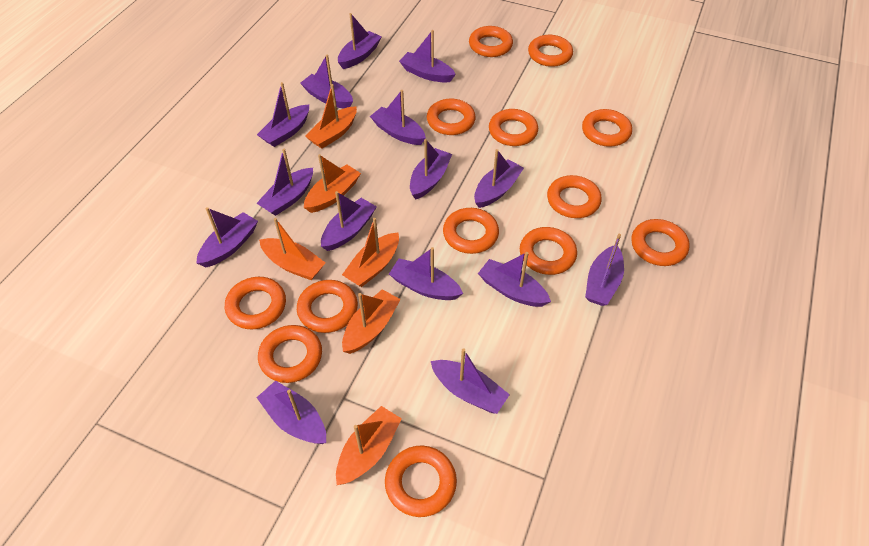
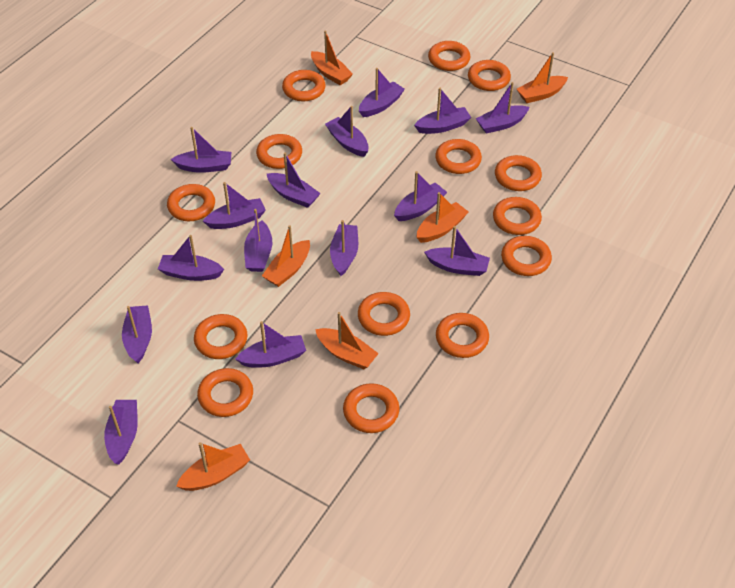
orange ring: [225,277,286,329] [258,325,322,383] [297,280,358,333] [385,445,457,517] [427,98,476,135] [443,208,499,254] [469,26,513,57] [489,109,538,146] [520,227,577,275] [528,35,573,67] [547,175,602,218] [582,109,632,147] [631,219,690,266] = 13 -> [167,184,215,221] [194,314,247,359] [197,368,253,417] [256,134,302,169] [282,70,326,101] [343,383,400,433] [358,292,410,336] [428,41,470,71] [435,139,482,174] [436,313,489,358] [468,60,511,91] [493,197,542,235] [495,155,542,191] [501,236,552,276] = 14

